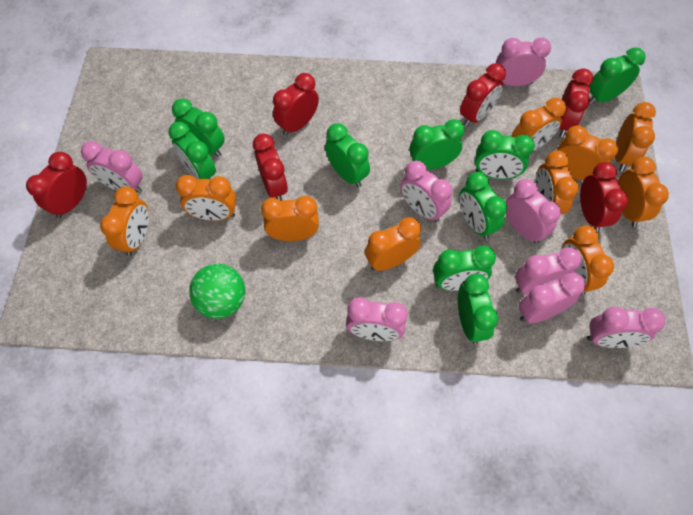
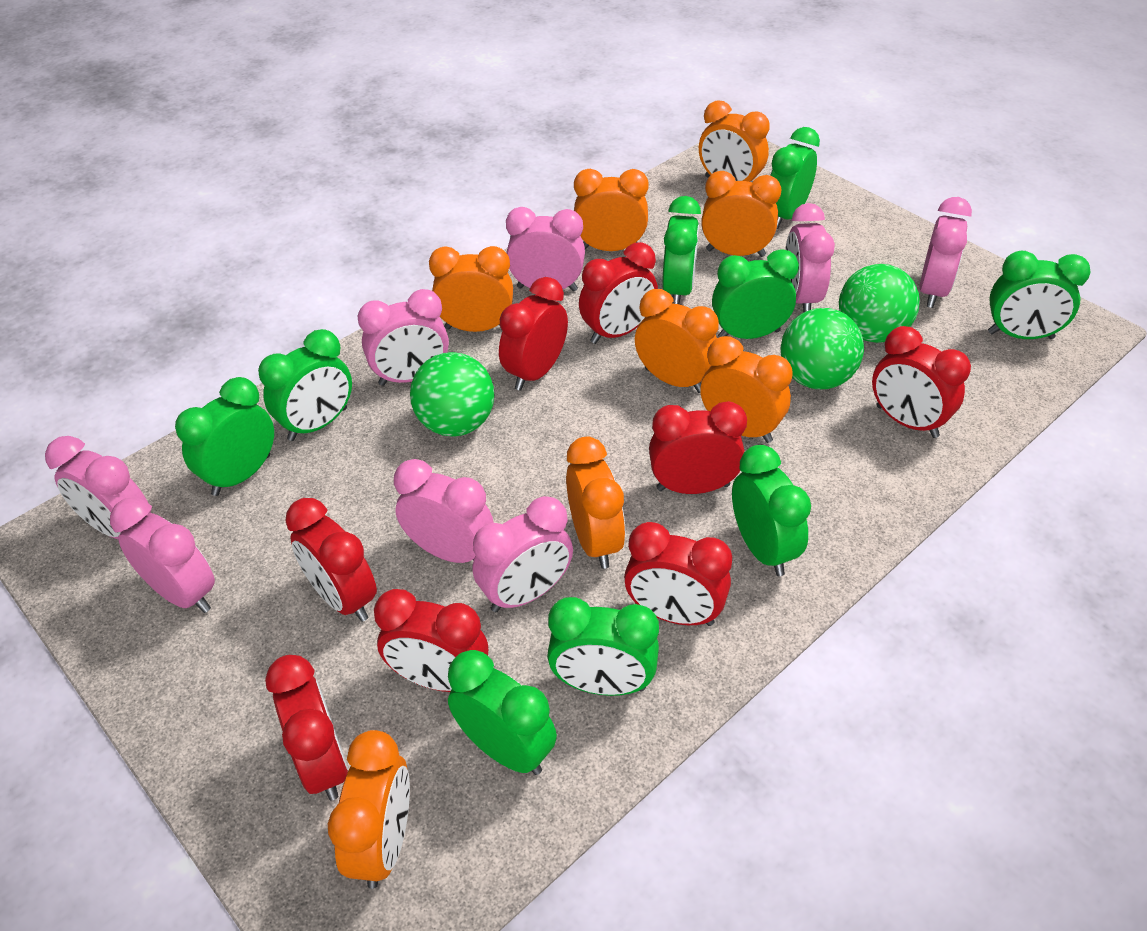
green ball: [189,264,245,319] = 1 -> [410,352,494,437] [781,308,864,389] [839,264,920,343] = 3
orange clock: [100,186,149,256] [176,175,236,221] [261,196,319,241] [365,217,421,271] [511,98,566,151] [535,150,579,214] [556,125,618,181] [562,225,614,295] [615,102,656,172] [618,157,669,227] = 10 -> [328,730,410,889] [429,246,513,332] [566,437,625,569] [574,169,649,251] [635,289,719,393] [699,100,769,183] [700,336,792,443] [701,171,781,257] = 8
red clock: [26,152,87,218] [253,133,288,201] [273,73,319,136] [460,63,506,127] [559,68,594,137] [580,162,628,232] = 6 -> [265,655,348,801] [285,498,377,622] [374,589,488,692] [499,277,568,391] [579,242,658,344] [624,522,732,626] [649,401,747,494] [872,326,971,438] = 8

